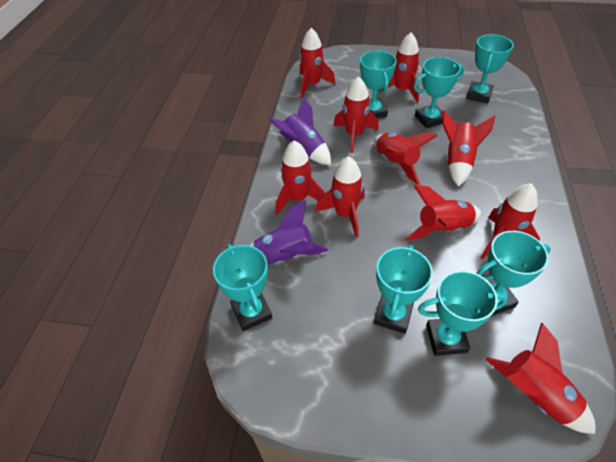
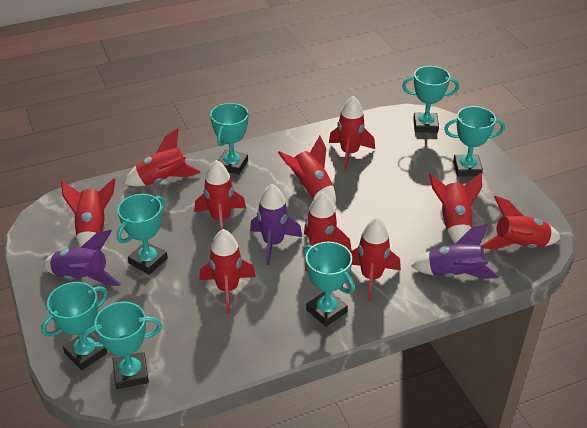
purple rocket: [249,200,329,265] [268,96,331,165] = 2 -> [43,230,121,286] [250,184,302,265] [411,223,499,279] = 3

